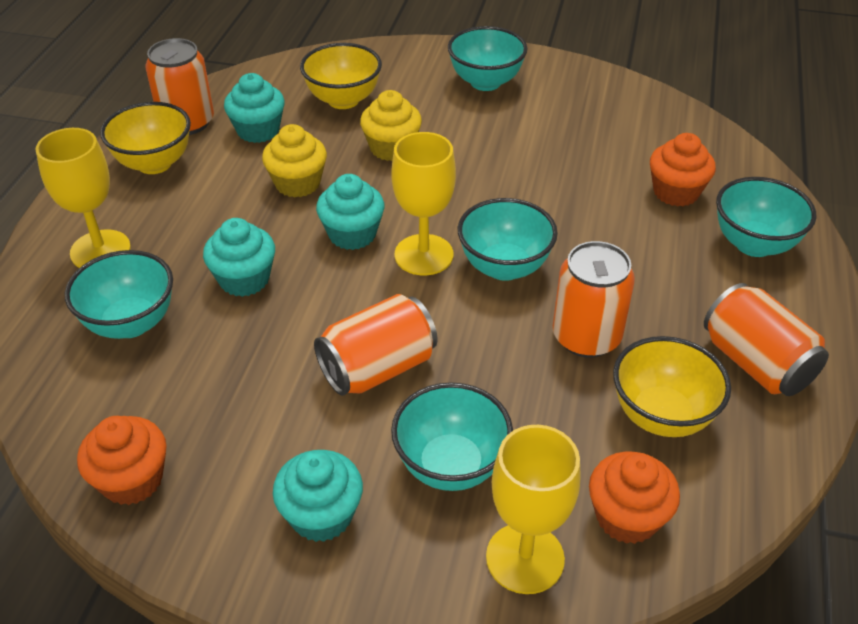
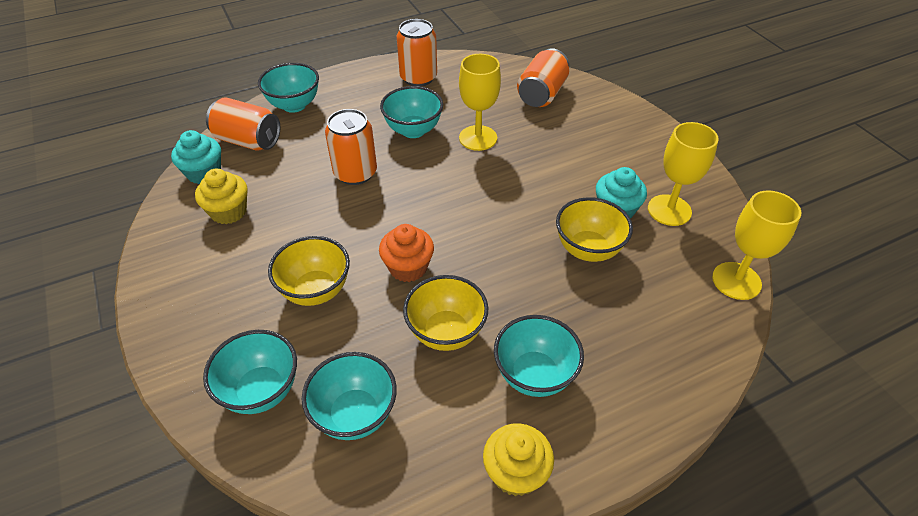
orange cupcake: [77,416,167,505] [589,452,680,544] [650,133,716,207] = 3 -> [379,224,434,282] = 1
turquoise cupcake: [203,218,275,297] [224,73,285,143] [273,450,363,542] [316,174,385,250] = 4 -> [171,130,221,184] [596,167,647,218] = 2

